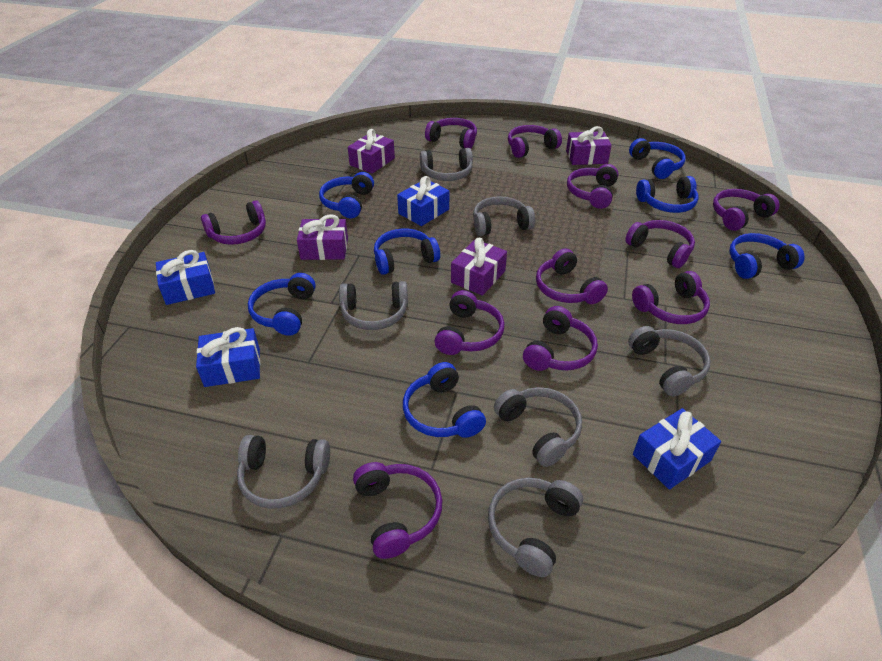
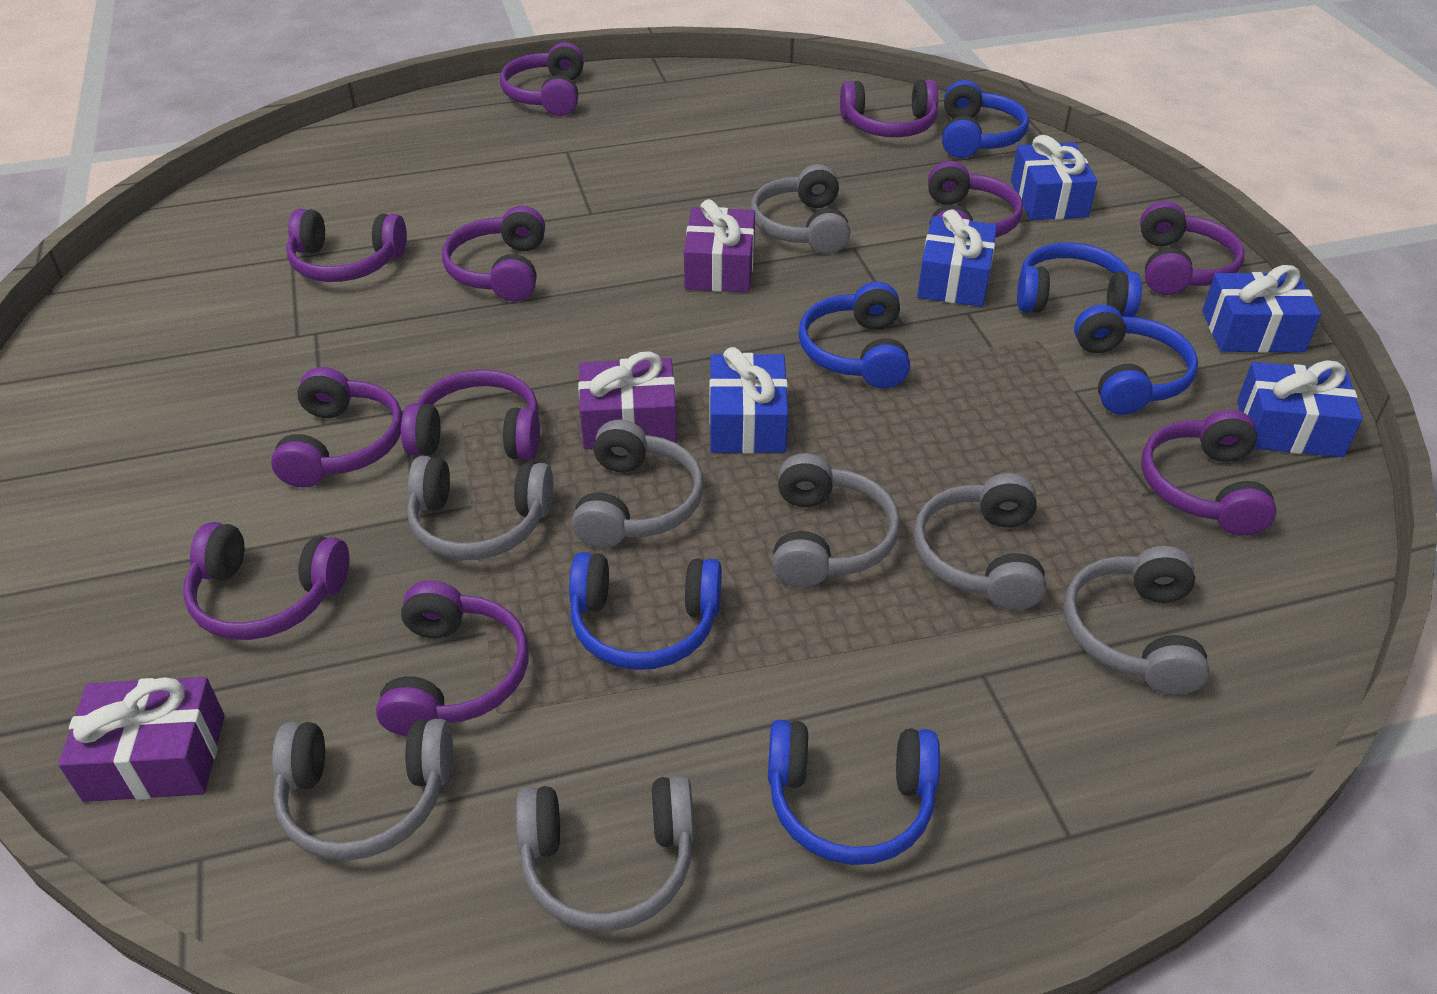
blue gift: [156,250,215,305] [196,327,260,387] [397,176,449,226] [633,408,721,490] = 4 -> [709,347,788,453] [917,209,997,307] [1011,135,1097,220] [1202,265,1321,353] [1237,360,1363,457] = 5
blue headphones: [248,273,316,336] [319,172,374,218] [374,229,440,275] [403,362,486,438] [629,138,686,179] [636,176,699,213] [729,233,805,279] = 7 -> [569,552,722,670] [768,720,940,865] [798,282,910,389] [942,80,1029,158] [1017,242,1142,317] [1074,304,1198,415] = 6
grey headphones: [237,435,330,509] [339,281,408,330] [420,148,473,181] [473,196,535,236] [488,478,583,577] [494,387,582,467] [628,326,710,396] = 7 -> [272,719,453,861] [407,456,553,560] [515,775,694,932] [572,420,704,548] [751,164,850,254] [772,453,900,587] [913,473,1046,610] [1063,546,1210,695] = 8
purple gift: [297,215,348,260] [348,129,395,174] [451,238,507,296] [566,126,612,165] = 4 -> [58,677,225,802] [578,352,677,449] [684,199,755,292] = 3

